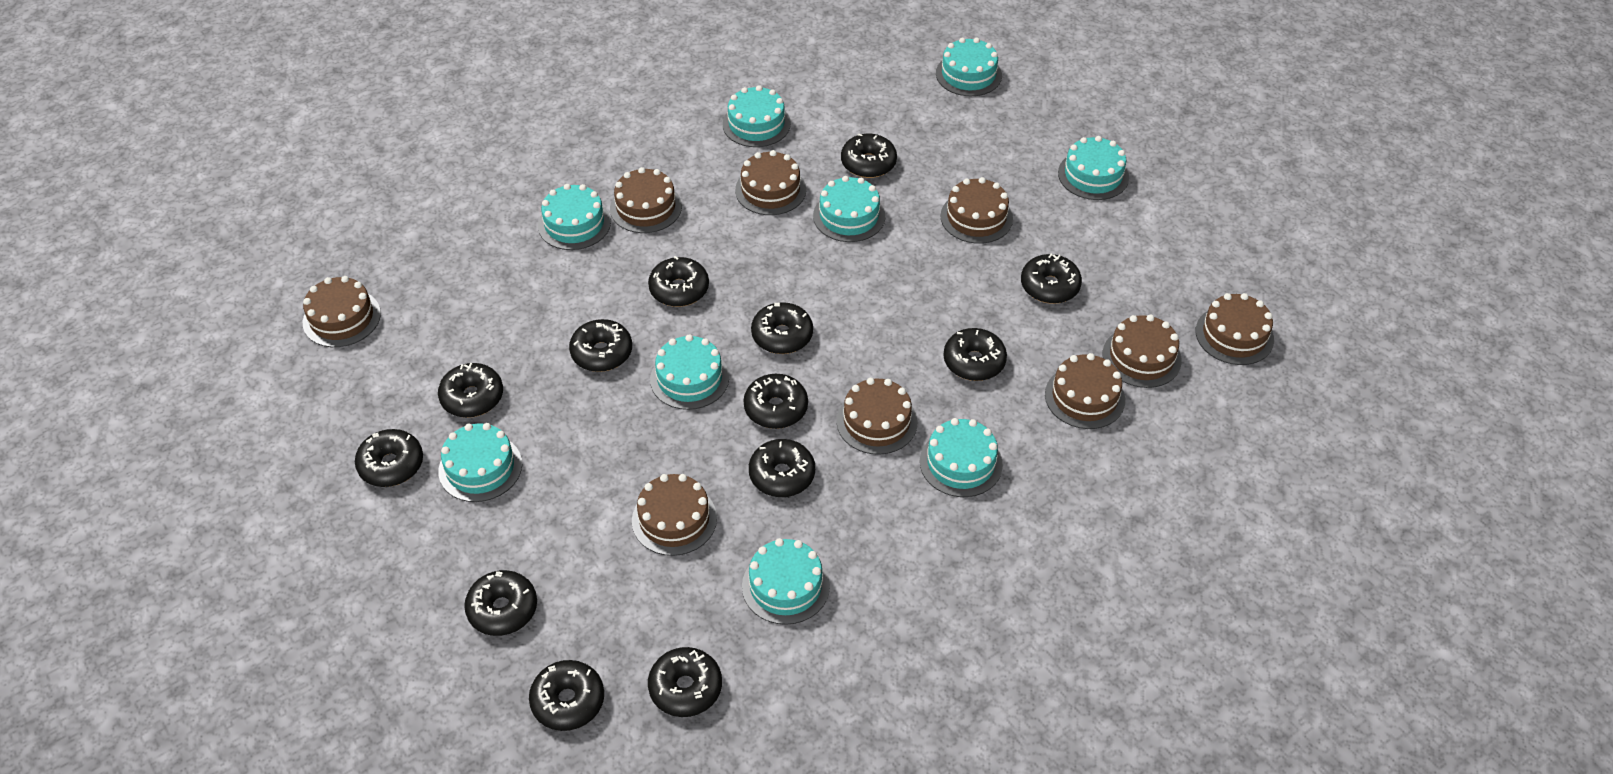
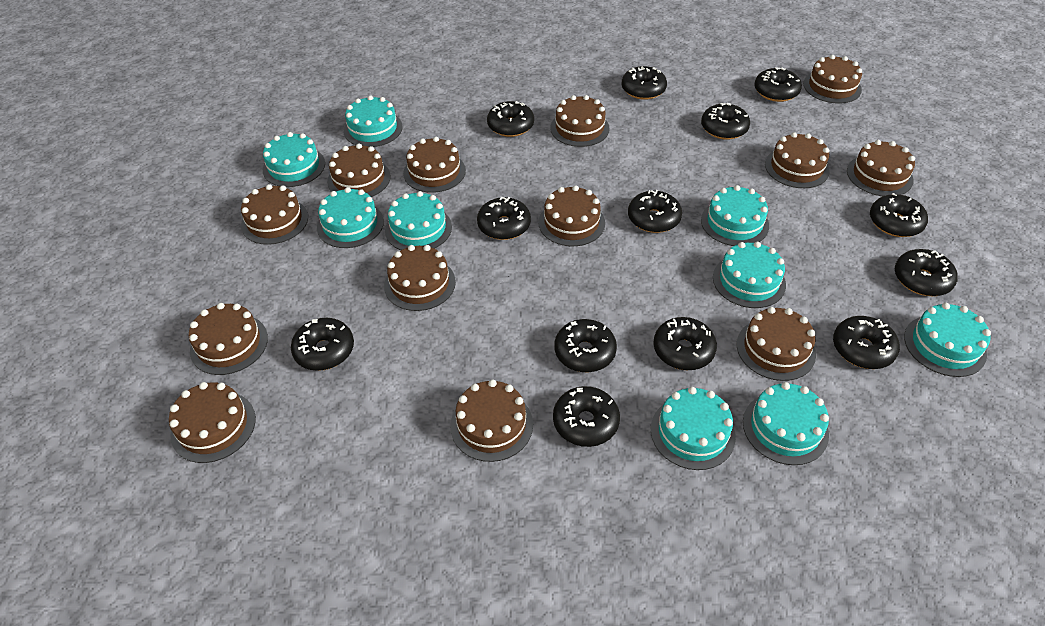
brown cake: [303,276,381,347] [610,167,682,233] [632,474,717,556] [735,150,806,215] [836,378,917,455] [940,177,1013,244] [1045,353,1125,429] [1103,315,1182,388] [1196,293,1274,365] = 9 -> [169,382,256,463] [189,303,268,375] [241,184,308,245] [327,143,391,197] [384,245,456,311] [403,137,466,193] [450,379,533,462] [539,185,605,246] [550,95,610,147] [737,307,816,381] [765,132,830,188] [803,55,862,103] [847,140,915,196] = 13

